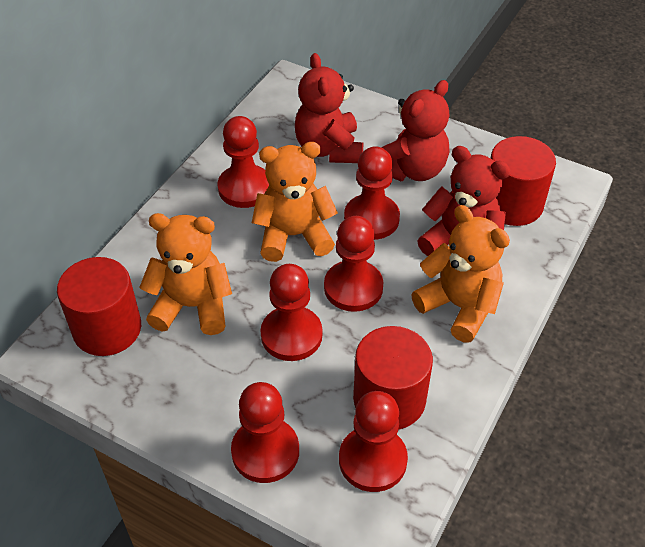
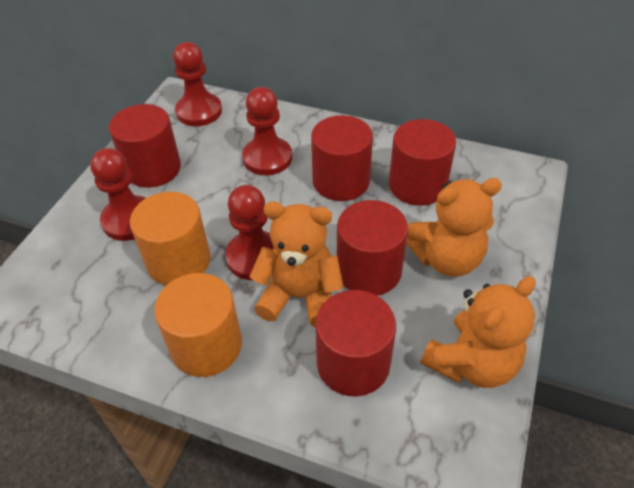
orange cylinder: none = 0 -> [130,192,211,285] [154,273,242,377] = 2
red cylinder: [57,257,141,356] [353,326,433,430] [491,136,556,226] = 3 -> [109,104,181,188] [311,115,373,201] [315,290,396,397] [337,200,408,296] [389,119,456,206] = 5
red pawn: [218,116,269,208] [231,382,299,483] [261,264,322,361] [324,216,383,312] [339,391,408,492] [344,146,400,240] = 6 -> [90,148,146,241] [173,42,222,126] [225,185,274,280] [242,87,292,175] = 4
red teddy bear: [295,53,364,163] [381,80,450,181] [418,146,510,256] = 3 -> none = 0

